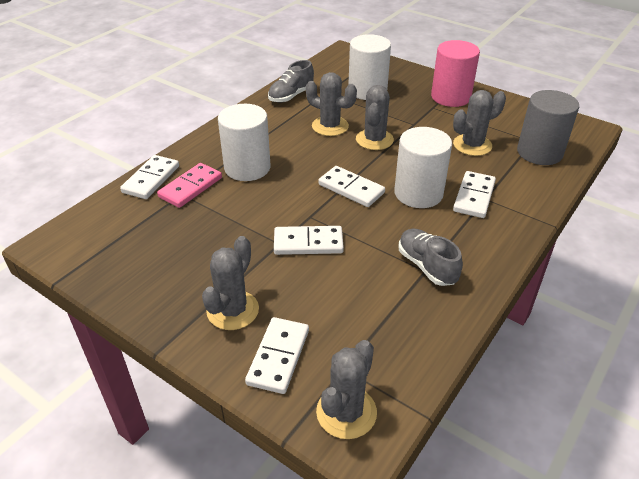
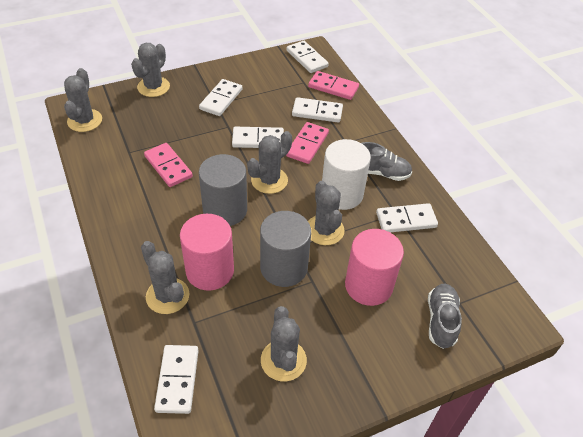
grey cactus: [202,236,259,330] [306,72,357,136] [316,340,377,439] [356,85,394,150] [453,90,506,156] = 5 -> [64,68,102,132] [131,43,170,97] [141,241,189,314] [247,131,292,194] [261,306,307,381] [308,181,345,245] = 6
grey cylinder: [517,90,579,165] = 1 -> [199,154,247,226] [260,211,311,287] = 2
pink cylinder: [431,40,480,107] = 1 -> [180,214,234,291] [345,229,404,306] = 2
pink domino: [157,163,222,208] = 1 -> [144,143,193,187] [286,122,329,164] [308,71,359,100] = 3
white cylinder: [218,104,271,181] [348,34,391,100] [394,127,452,208] = 3 -> [322,139,371,210] = 1
white domino: [120,155,179,199] [245,317,309,394] [274,226,344,255] [318,166,385,207] [453,171,496,218] = 5 -> [154,345,199,414] [199,79,243,116] [232,127,284,148] [287,41,329,73] [292,97,343,123] [376,203,438,232] = 6

